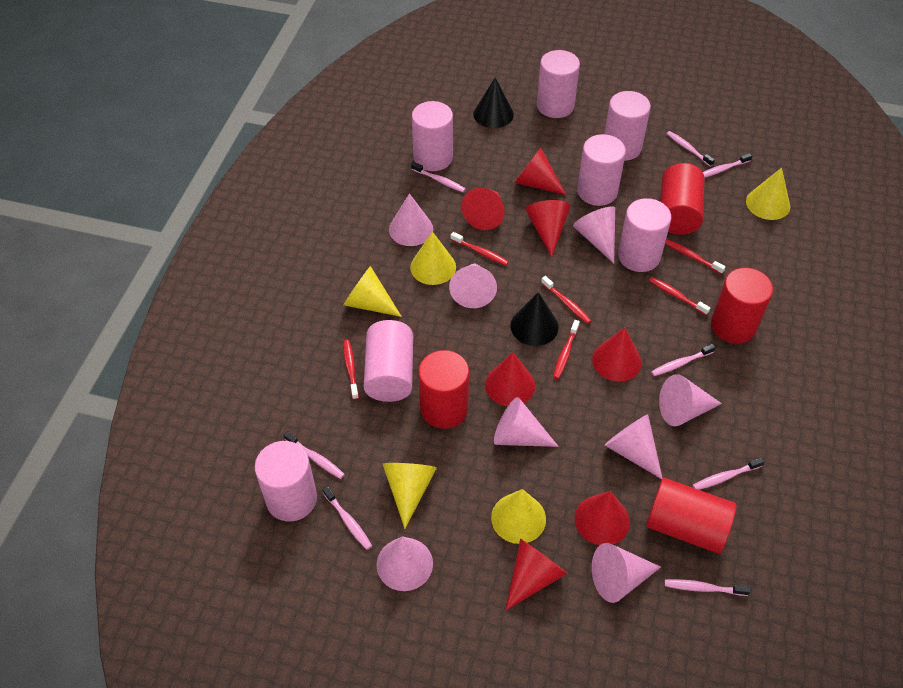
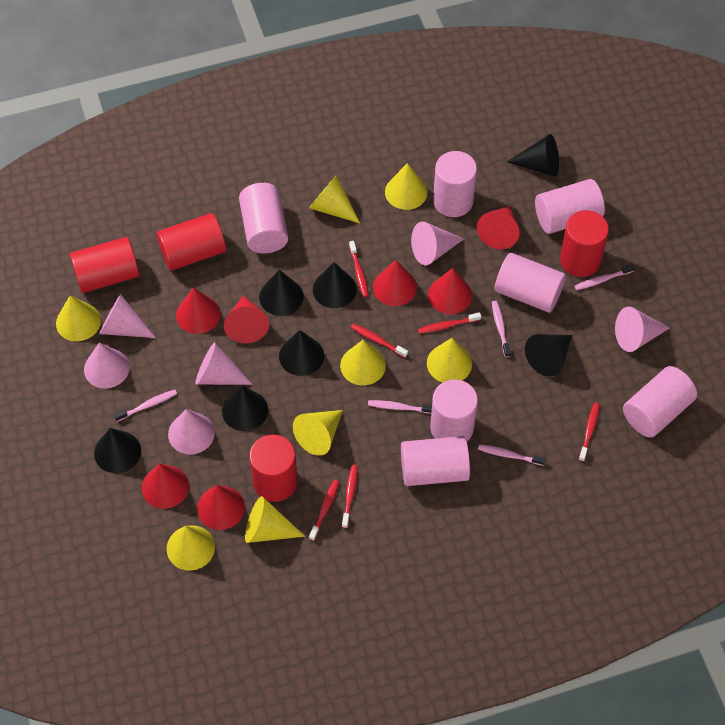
black cone: [473,77,514,128] [510,292,559,346] = 2 -> [94,428,141,473] [222,385,268,431] [259,270,304,316] [279,330,324,376] [313,262,357,308] [507,134,559,177] [525,334,572,376] = 7
pink cone: [376,536,433,591] [389,193,433,246] [449,263,497,308] [494,397,559,447] [573,206,615,264] [592,543,661,603] [605,414,662,479] [659,374,722,426] = 8 -> [84,343,130,389] [99,294,156,338] [168,409,215,455] [195,342,253,385] [411,222,464,265] [615,307,669,352] = 6
pink toothbrush: [283,431,345,479] [322,486,372,550] [411,162,466,192] [651,344,716,376] [664,579,750,596] [667,131,715,167] [693,457,764,490] [703,153,752,178] = 8 -> [114,390,177,422] [368,400,432,414] [478,444,545,466] [492,301,511,357] [575,264,635,290] = 5
yellow cone: [343,266,402,317] [383,463,437,529] [410,232,456,285] [491,489,546,544] [746,167,790,220] = 5 -> [56,295,101,341] [167,525,215,570] [245,496,305,543] [293,410,343,456] [309,175,360,223] [340,340,386,385] [385,163,428,210] [427,338,472,382] = 8

